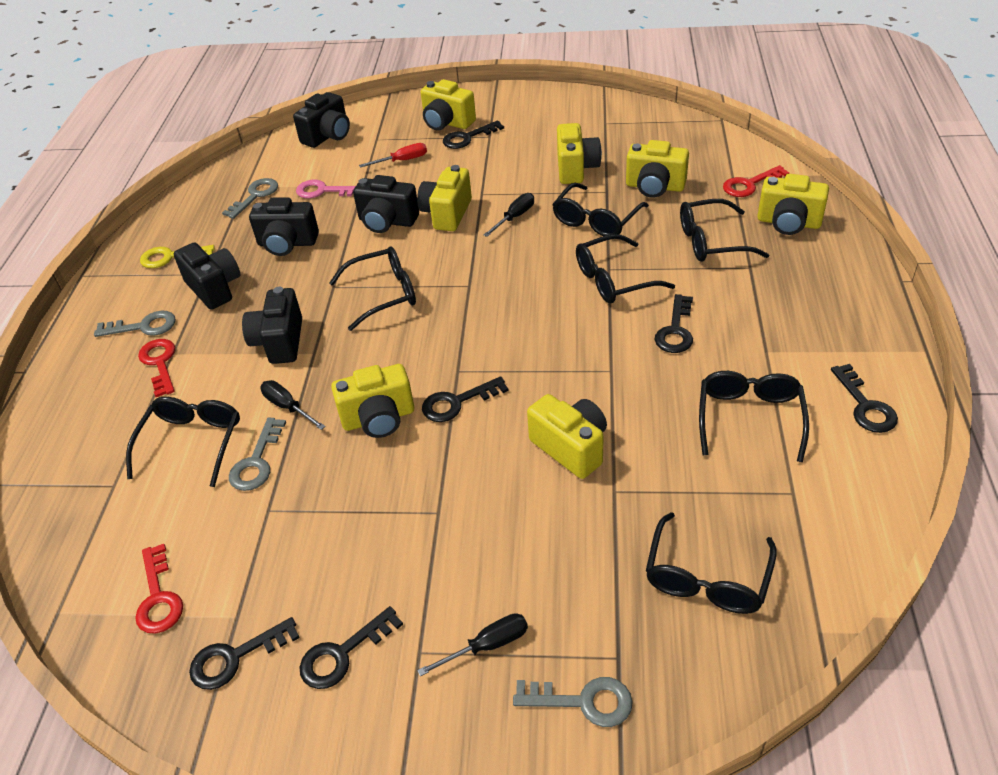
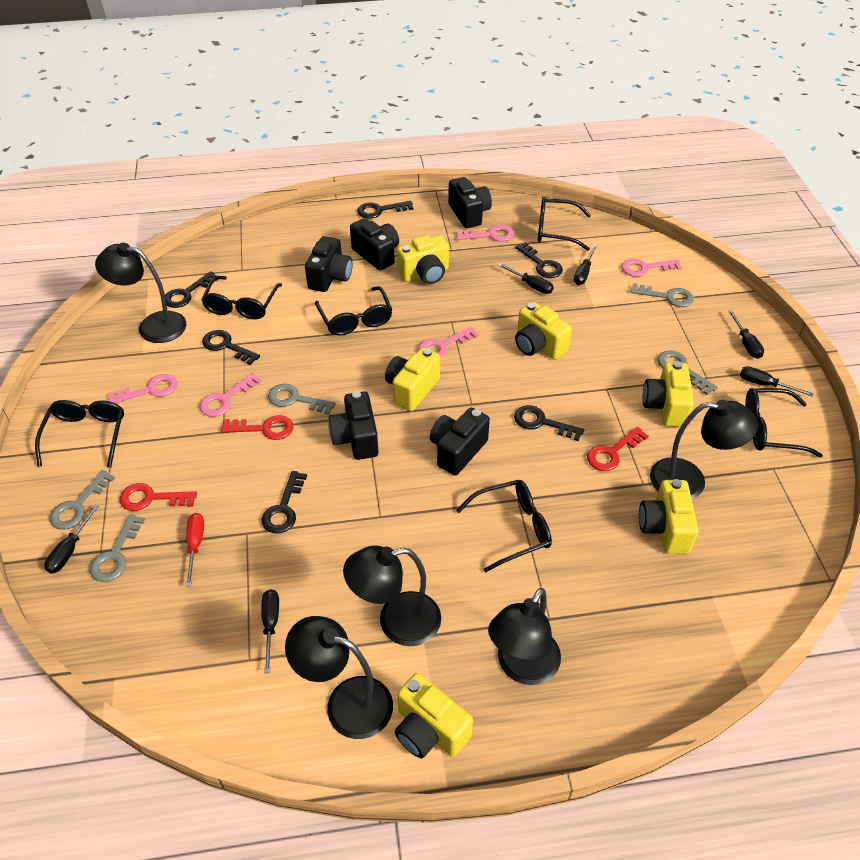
black glasses: [126,397,240,487] [329,246,416,331] [552,183,649,236] [576,234,675,303] [646,512,777,614] [680,199,769,262] [699,371,809,462] = 7 -> [35,400,124,468] [201,276,282,319] [315,286,392,336] [456,480,552,573] [538,197,591,251] [745,388,823,458] = 6
black lamp: none = 0 -> [95,243,186,343] [285,616,393,739] [343,546,441,646] [488,588,561,685] [650,400,758,499] = 5
black screwdriver: [260,380,326,430] [417,613,528,677] [484,193,534,237] = 3 -> [44,505,99,573] [261,589,279,673] [498,263,554,294] [574,245,597,285] [728,310,764,359] [740,366,814,396] = 6
grey key: [94,310,176,337] [222,178,278,219] [229,418,286,491] [513,677,633,727] = 4 -> [50,470,115,530] [90,514,145,582] [268,384,335,415] [630,283,694,307] [658,351,718,395] = 5
pink key: [296,180,356,198] = 1 -> [108,374,178,403] [199,372,262,417] [418,326,479,358] [456,225,514,242] [621,259,682,277] = 5
yellow camera: [331,364,414,438] [417,165,472,231] [420,79,476,131] [527,394,607,479] [557,123,602,184] [626,140,689,198] [757,174,829,235] = 7 -> [385,347,440,411] [395,673,473,759] [397,235,449,284] [515,302,572,360] [639,479,699,554] [643,361,694,427] = 6
yellow key: [140,245,215,268] = 1 -> none = 0

